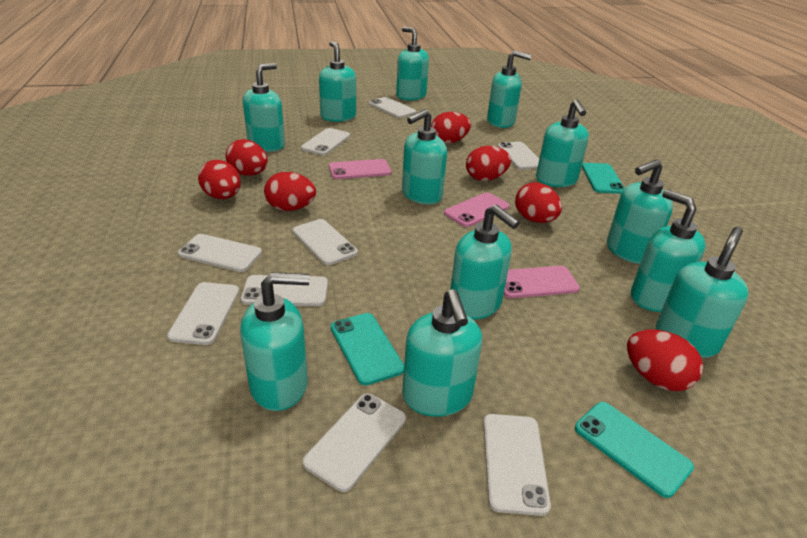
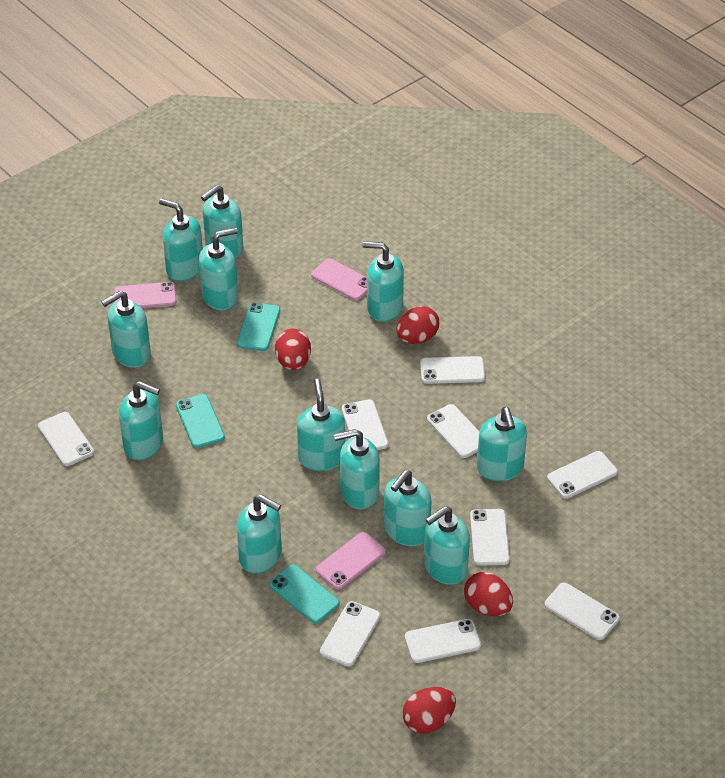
red egg: [198,160,241,199] [226,139,268,176] [264,172,316,211] [431,112,471,144] [466,146,511,181] [515,182,562,223] [627,329,703,391] = 7 -> [275,329,311,370] [396,306,439,344] [402,687,456,734] [464,572,513,616] = 4

